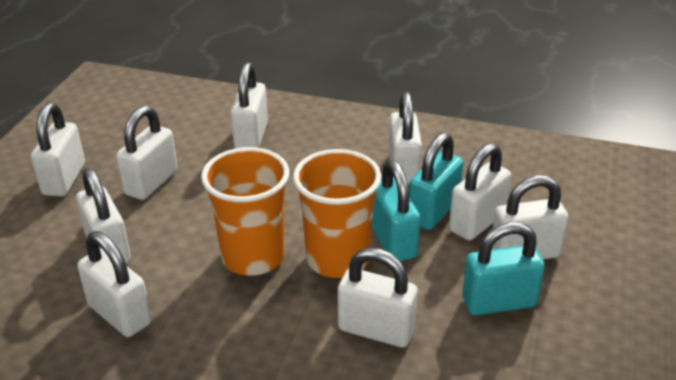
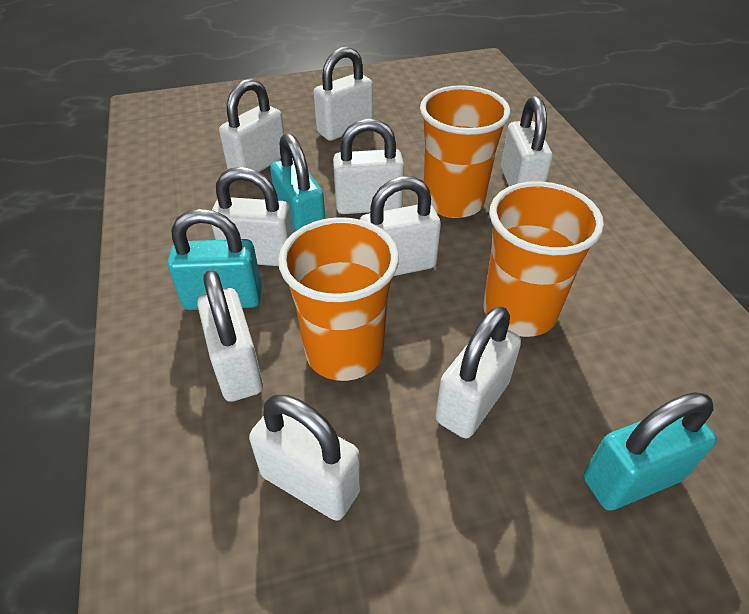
orange cup: [201,147,290,276] [293,149,381,278] = 2 -> [278,217,399,381] [420,85,510,218] [483,181,604,337] = 3

